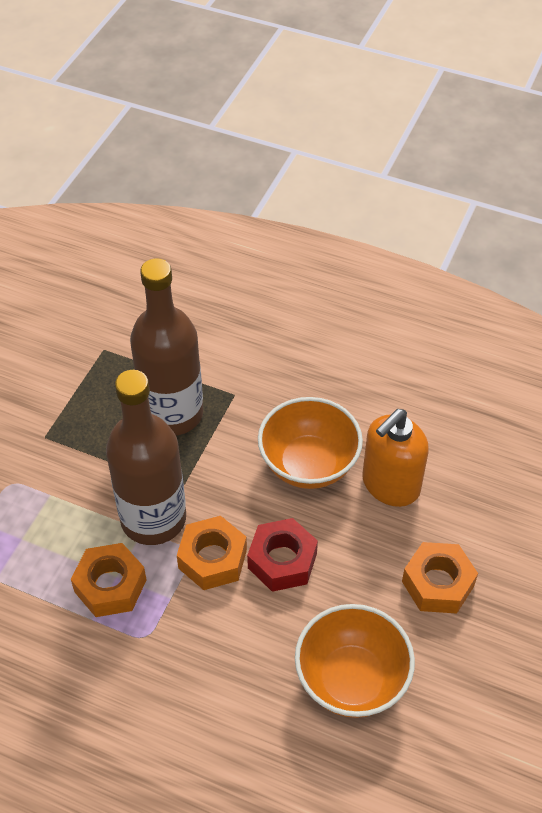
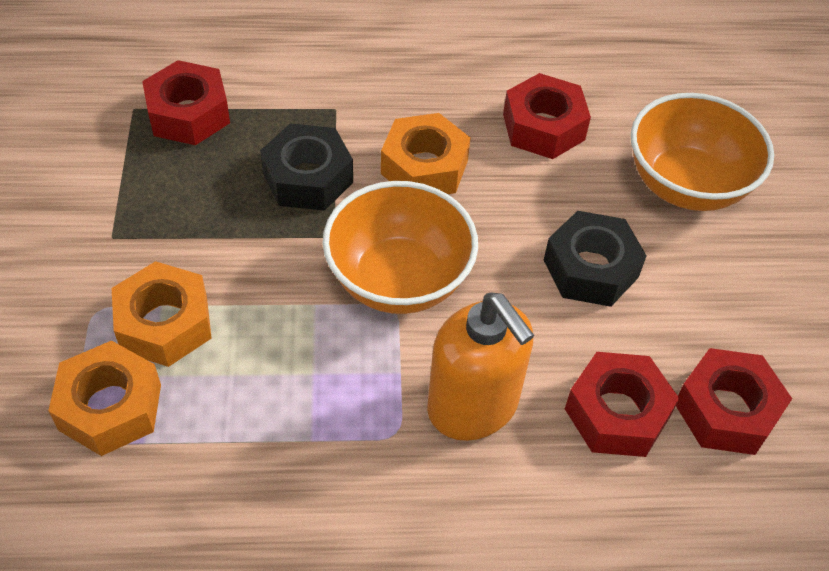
black nut: none = 0 -> [260,123,353,210] [544,211,646,307] = 2
brown bottle: [106,370,186,545] [130,258,203,436] = 2 -> none = 0
red nut: [247,518,318,592] = 1 -> [142,60,230,145] [503,73,591,159] [565,352,679,457] [676,348,792,455] = 4

